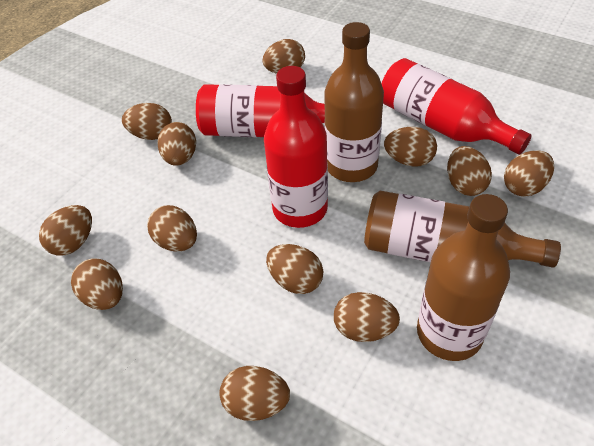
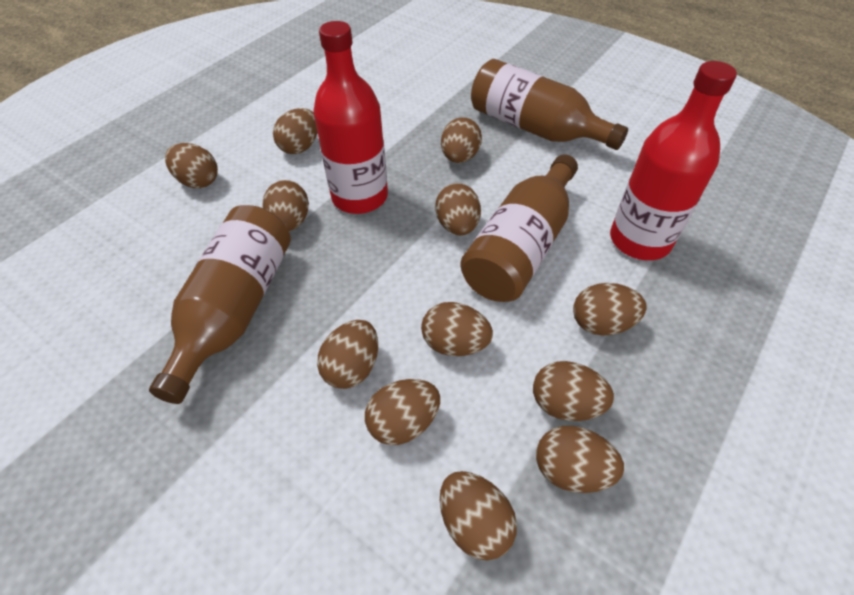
red bottle: [196,84,325,137] [264,66,328,228] [381,58,532,155] = 3 -> [313,21,388,214] [610,61,737,260] = 2

